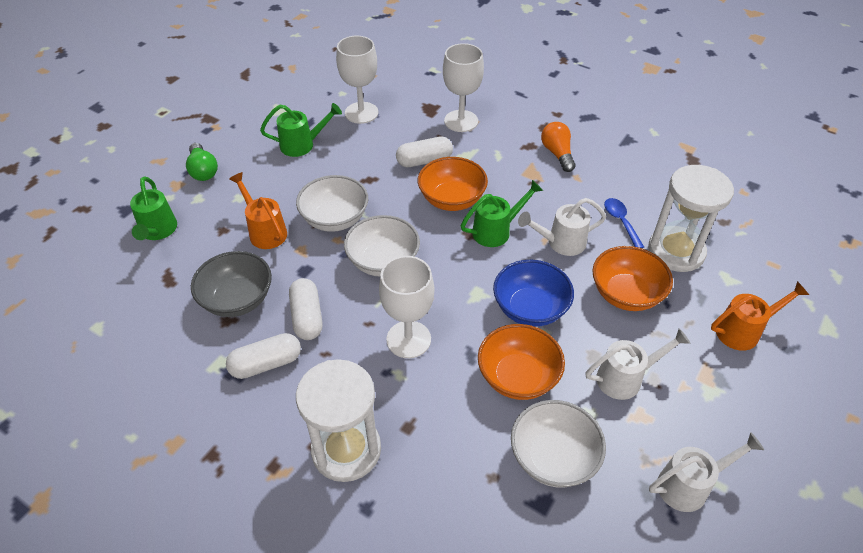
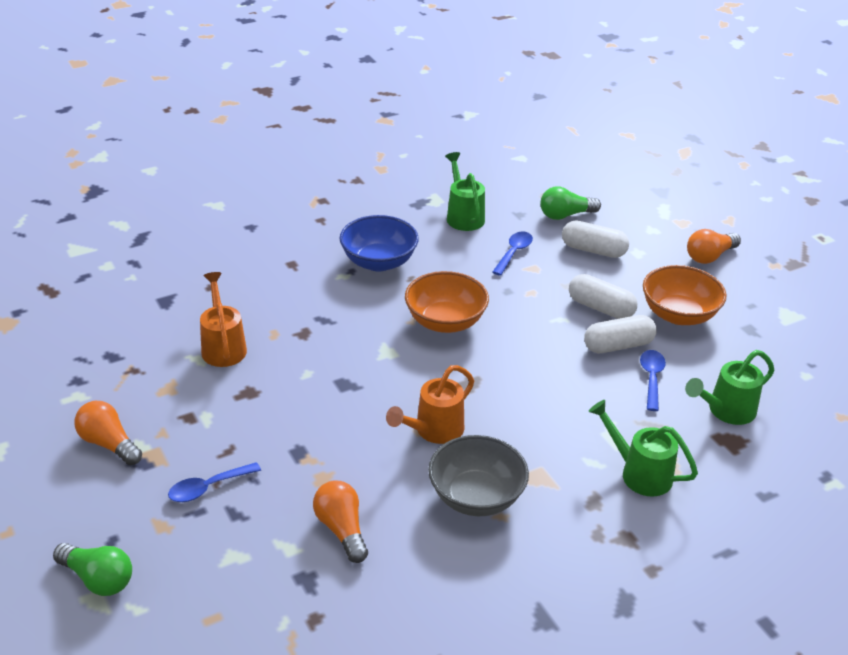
blue spoon: [604,198,644,248] = 1 -> [168,462,261,502] [492,231,533,276] [640,350,666,411] = 3
green light bulb: [186,143,218,181] = 1 -> [53,543,132,596] [540,187,601,220] = 2
orange bowl: [418,157,488,211] [478,324,565,400] [592,246,673,311] = 3 -> [405,271,489,333] [643,265,727,325] = 2
orange light bulb: [541,122,575,172] = 1 -> [74,401,142,465] [313,480,368,563] [687,229,741,264] = 3
white bowl: [296,175,368,232] [344,215,420,276] [511,400,606,487] = 3 -> none = 0
white goblet: [336,36,378,124] [379,256,434,358] [443,43,484,132] = 3 -> none = 0
white hourglass: [296,359,381,482] [648,165,734,272] = 2 -> none = 0
white watering can: [518,198,606,256] [585,328,691,400] [649,432,764,512] = 3 -> none = 0

